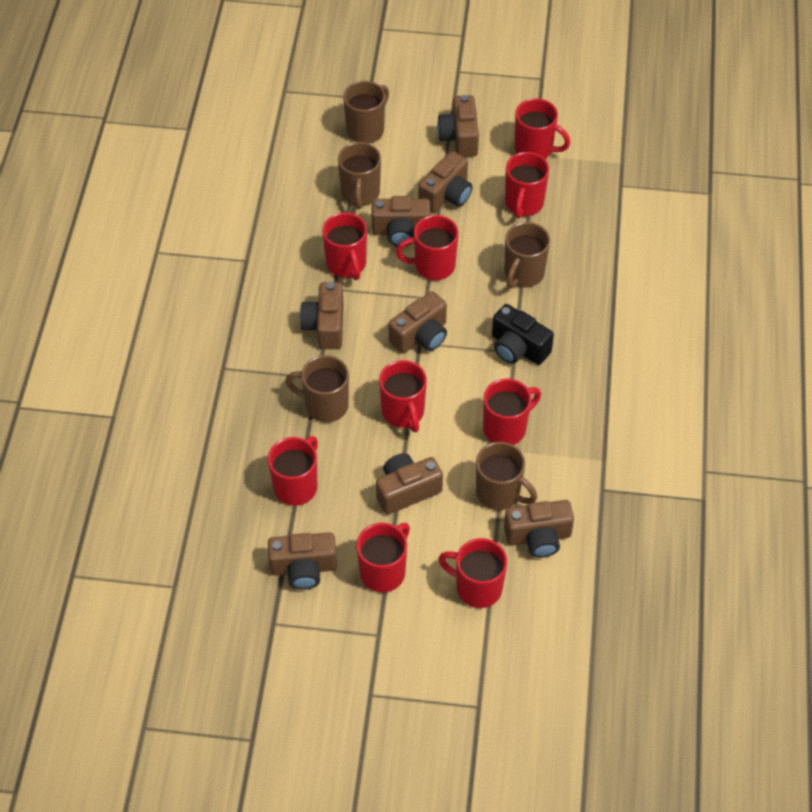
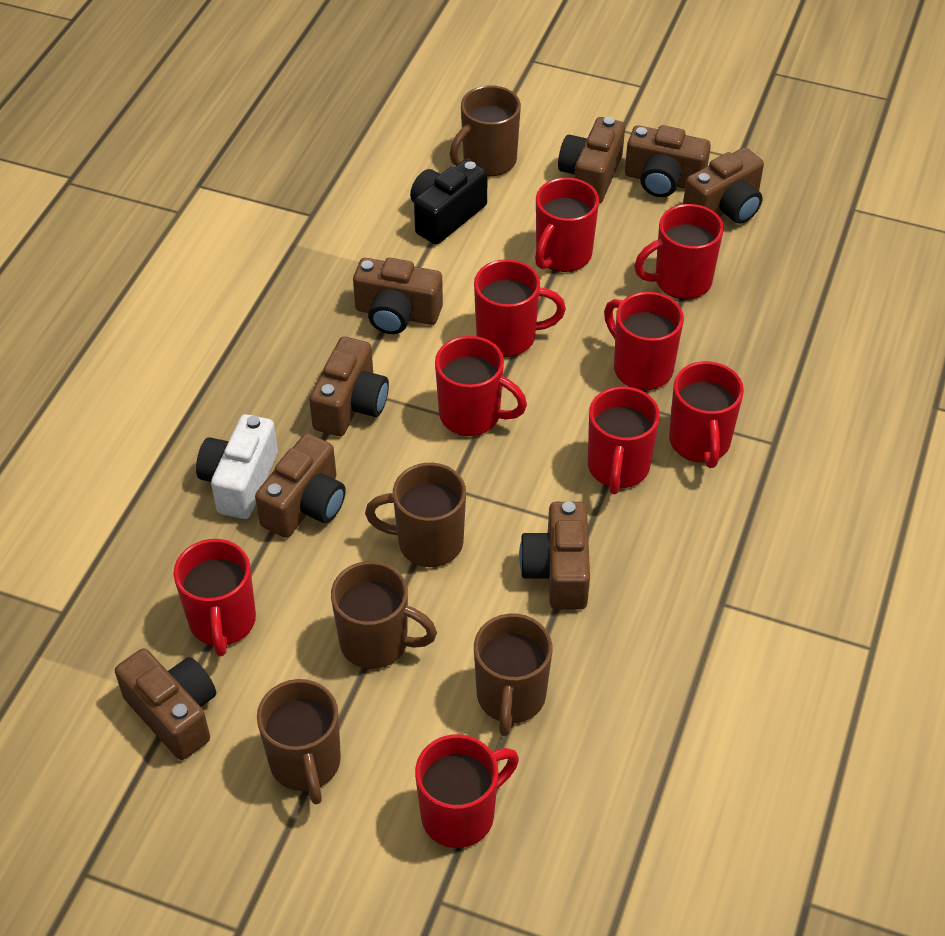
white camera: none = 0 -> [196,414,278,519] = 1

